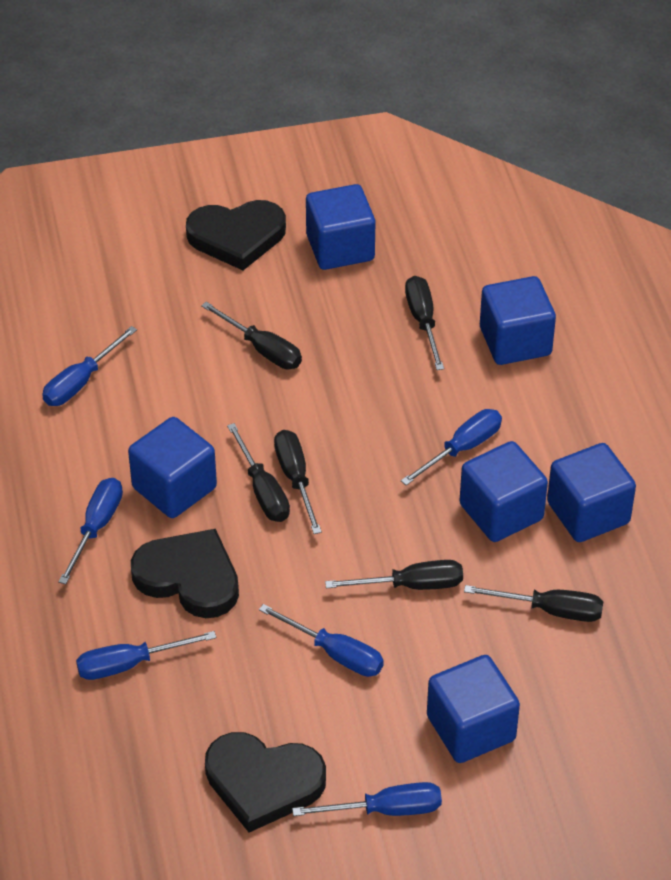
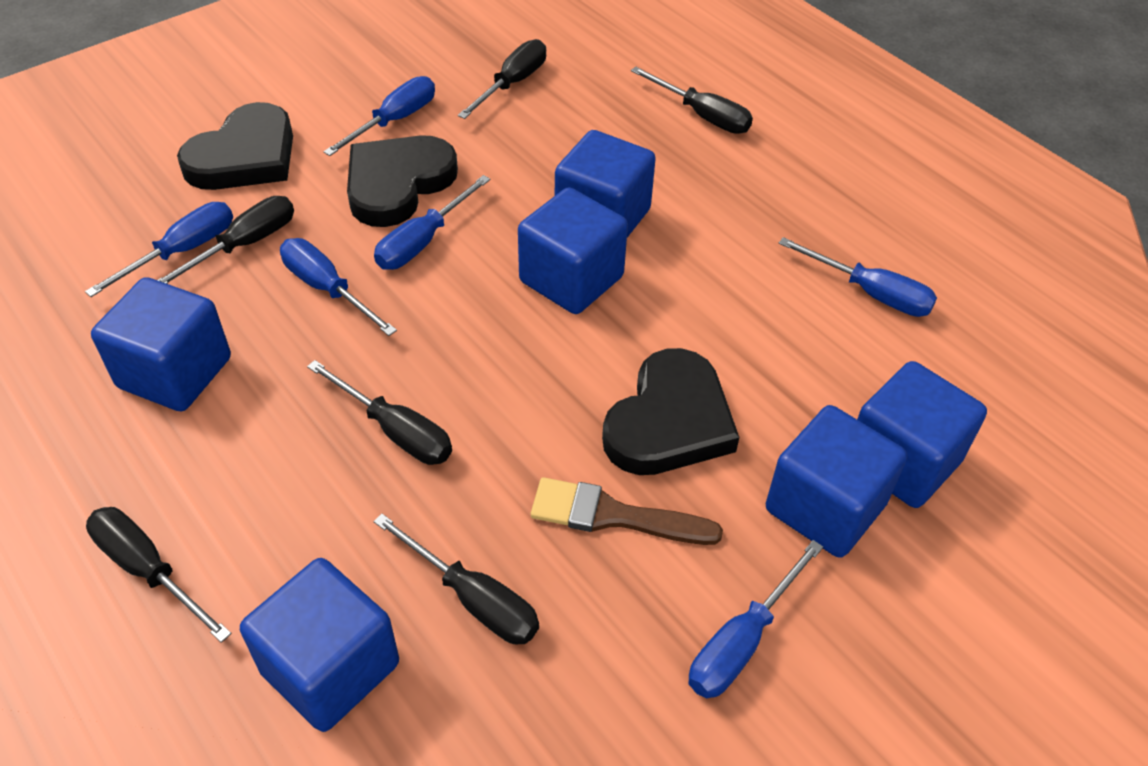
brown brush: none = 0 -> [531,477,723,545] = 1

